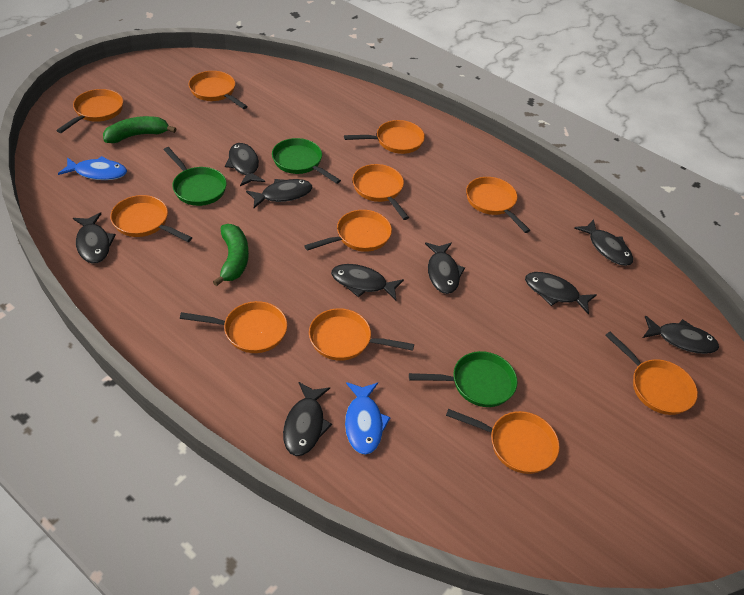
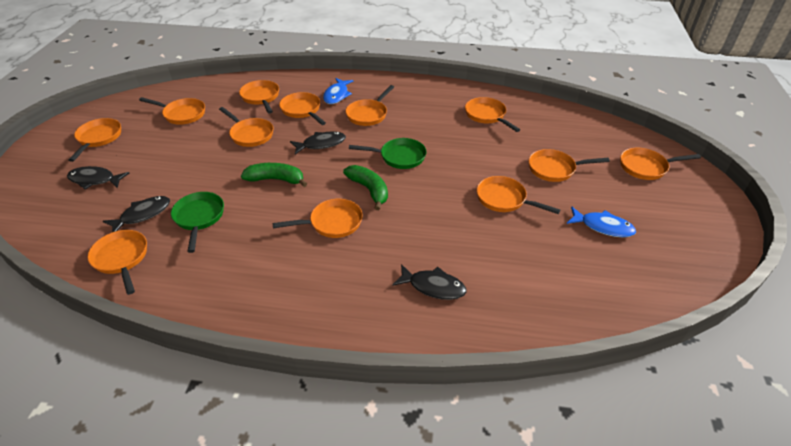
black fish: [73,213,116,263] [225,143,265,186] [246,179,312,208] [283,382,332,456] [331,264,404,300] [425,242,465,294] [525,272,597,314] [574,219,633,266] [643,316,719,354] = 9 -> [67,166,129,190] [103,196,170,232] [290,131,346,154] [392,264,467,300] = 4
green pan: [164,147,227,206] [272,138,341,184] [409,351,518,407] = 3 -> [171,192,224,253] [349,138,426,169] = 2
orange pan: [56,89,123,133] [110,195,192,242] [180,301,287,353] [189,71,248,109] [304,210,392,252] [309,308,414,361] [344,120,425,154] [353,164,409,220] [446,409,560,474] [466,177,530,233] [605,332,698,415] = 11 -> [68,118,121,162] [88,230,147,295] [139,97,205,125] [219,107,274,147] [239,80,279,114] [272,199,363,238] [279,92,326,125] [346,85,394,126] [465,97,520,132] [477,176,561,214] [528,149,610,182] [620,148,701,180] = 12

